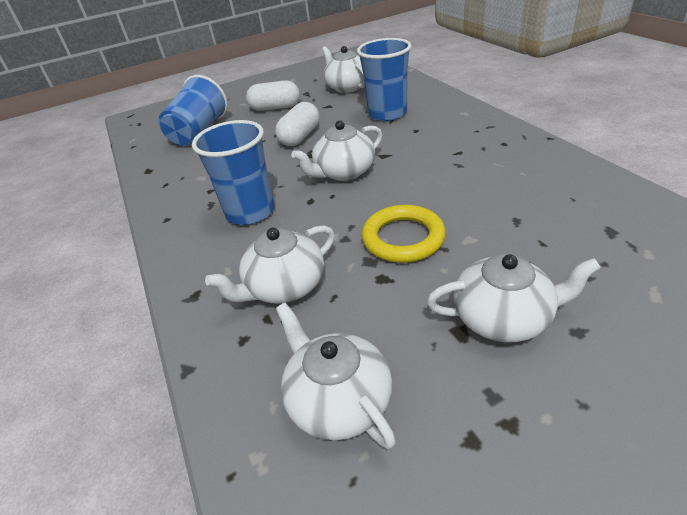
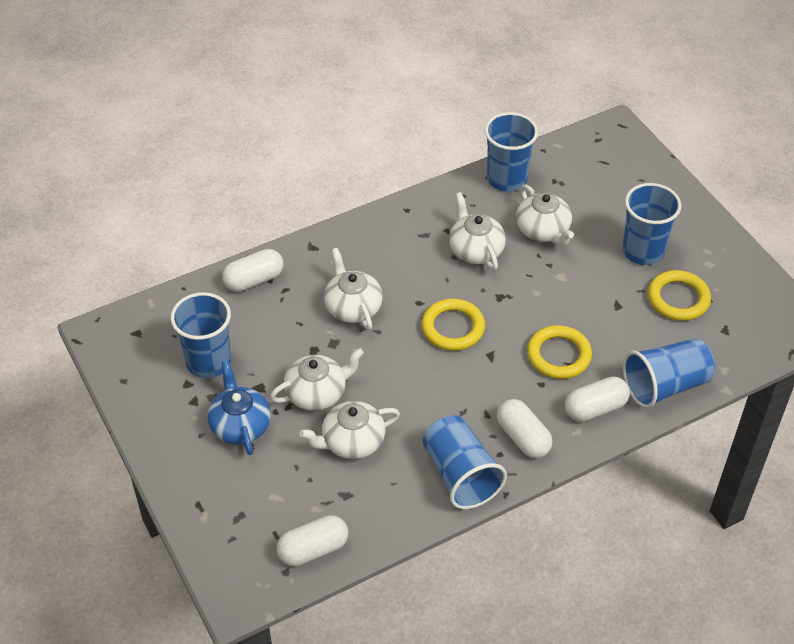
blue cup: [158,75,228,146] [192,120,274,225] [357,38,412,121] = 3 -> [170,292,231,378] [423,416,507,509] [484,112,538,192] [622,183,681,265] [623,338,715,408] = 5
blue teapot: none = 0 -> [207,361,271,455] = 1
white capsule: [246,80,300,111] [275,102,319,146] = 2 -> [222,249,284,292] [277,515,348,566] [497,399,553,458] [565,376,630,422] = 4
yellow ring: [362,205,446,263] = 1 -> [421,298,485,351] [527,325,592,379] [648,270,711,321] = 3

